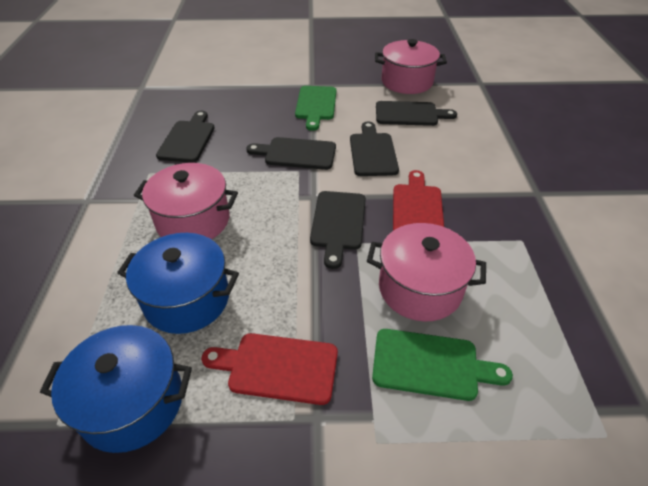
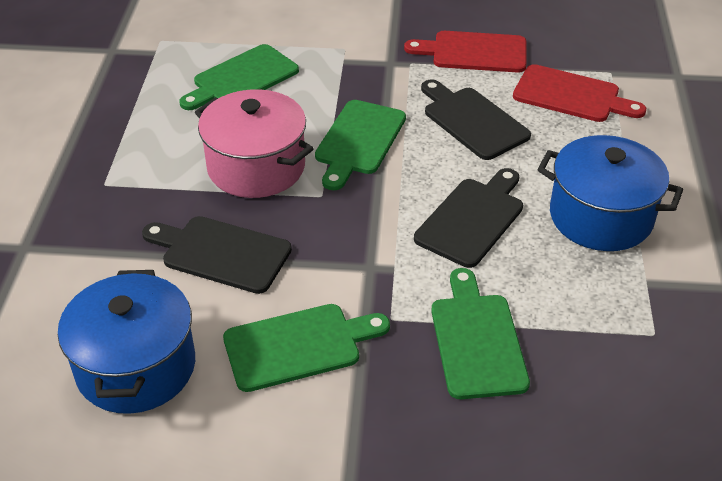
black cutting board: [156,111,214,163] [246,137,336,170] [310,191,366,269] [350,122,399,176] [376,101,457,126] = 5 -> [142,216,292,294] [414,168,523,268] [421,79,531,160] = 3
green cutting board: [295,86,336,131] [372,329,513,401] = 2 -> [179,44,299,110] [223,304,390,392] [315,100,406,190] [431,268,530,399] = 4
pink pot: [134,163,238,239] [367,223,486,322] [375,39,447,94] = 3 -> [195,89,314,198] = 1

